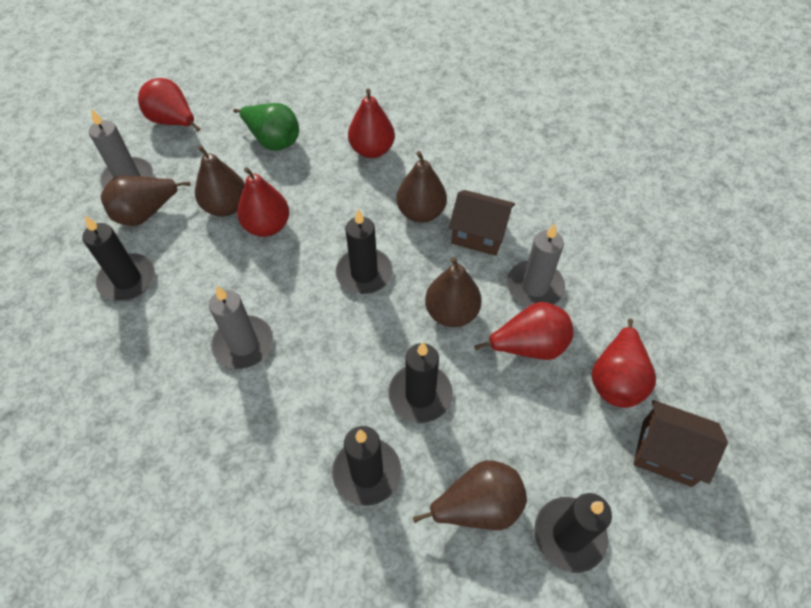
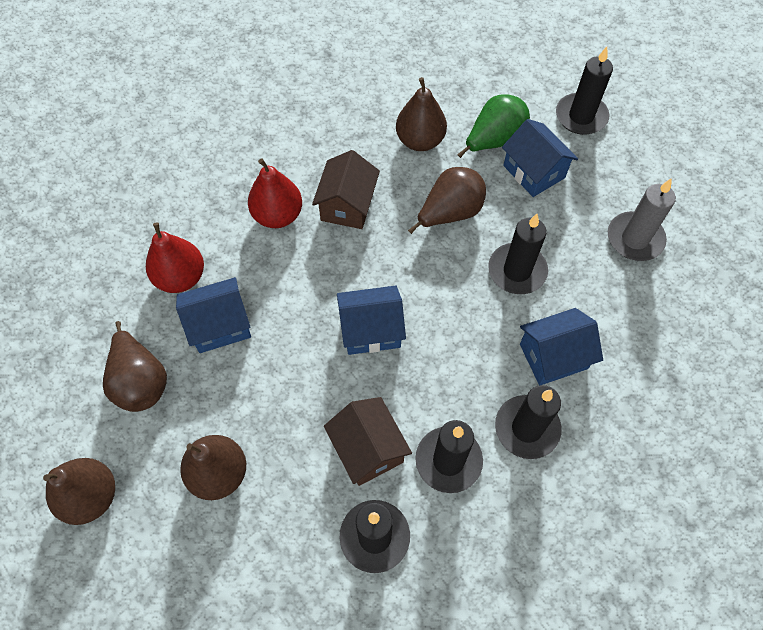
blue house: none = 0 -> [176,277,251,353] [337,286,406,355] [502,119,578,197] [520,308,603,386] = 4
grey candle: [89,109,153,189] [209,286,273,369] [507,223,565,306] = 3 -> [608,178,676,261] = 1
red pear: [138,78,200,132] [237,167,289,237] [348,89,395,158] [474,302,574,360] [591,319,656,408] = 5 -> [146,222,204,293] [248,158,302,228] = 2

